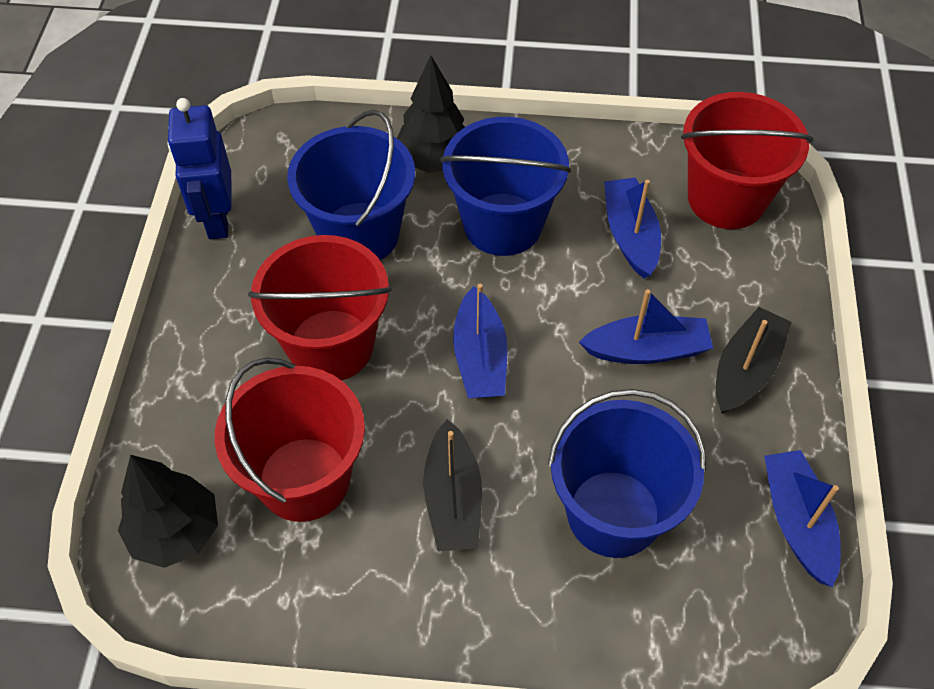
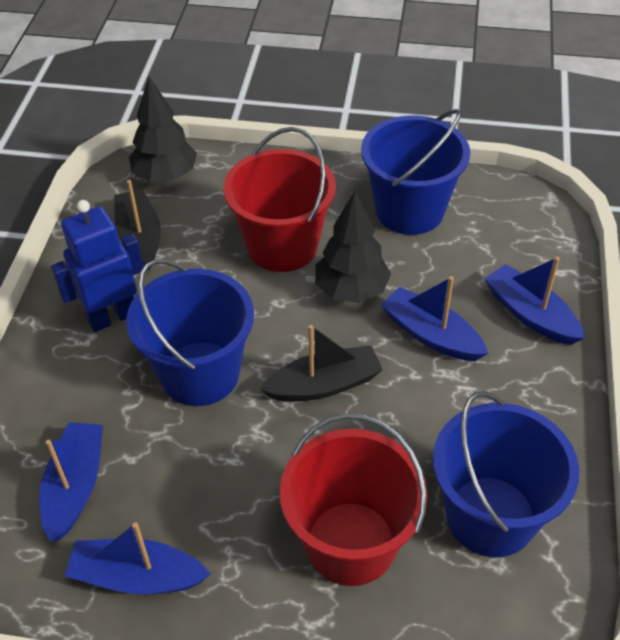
red bucket: [215,358,365,522] [248,235,392,381] [681,92,813,229] = 3 -> [223,127,336,272] [280,413,428,586] = 2

